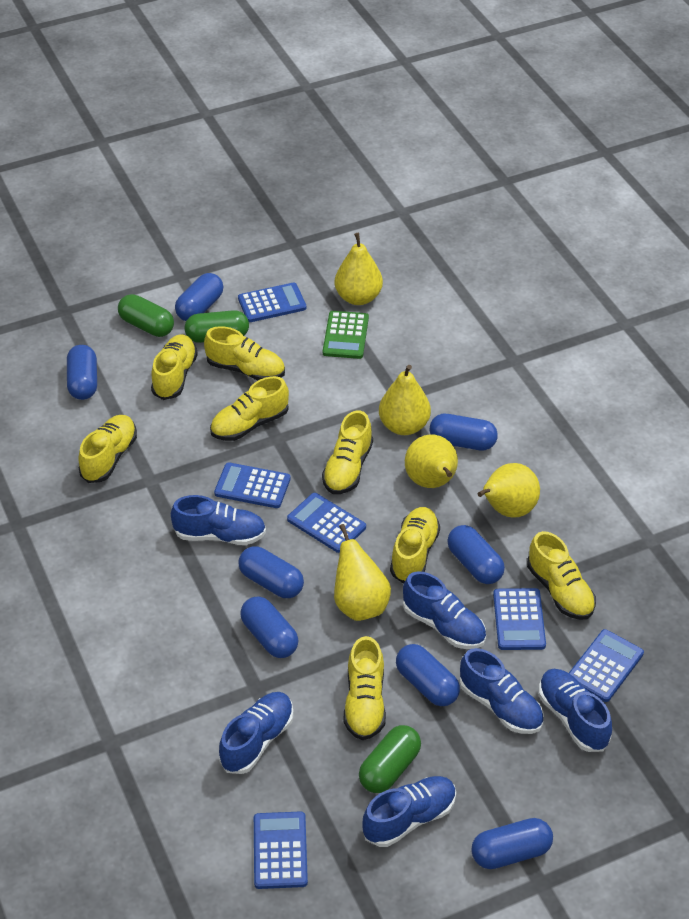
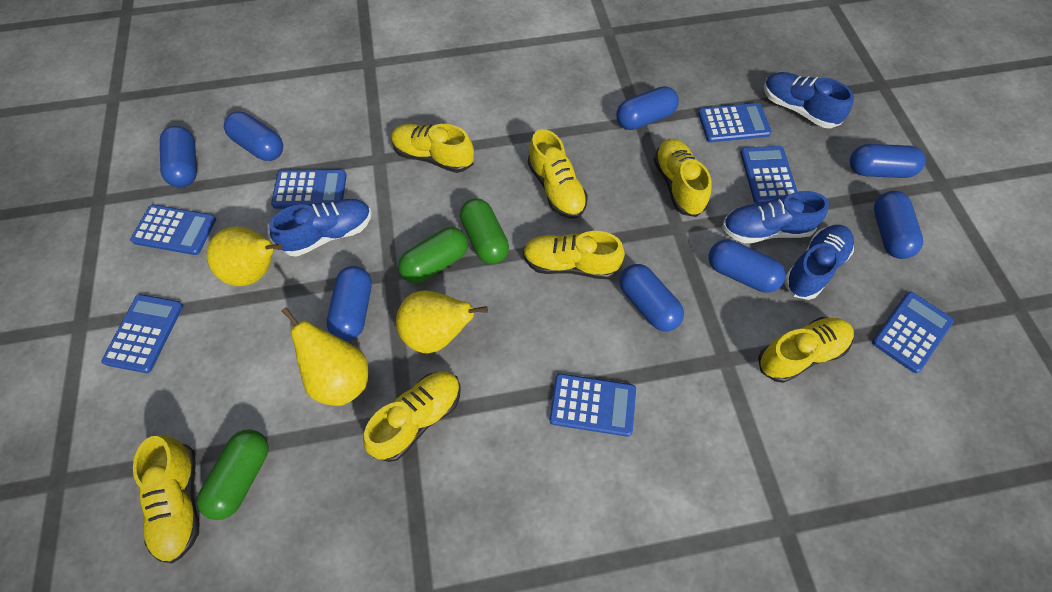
blue calculator: [214,462,291,508] [238,282,307,322] [254,811,308,889] [287,493,366,553] [493,588,546,650] [569,629,644,702] = 6 -> [102,294,183,373] [130,205,216,255] [271,170,347,209] [550,374,636,437] [698,103,772,142] [740,146,798,204] [872,292,954,373] = 7
blue shoe: [171,495,266,545] [219,692,294,774] [362,776,456,847] [403,571,486,649] [459,648,543,734] [539,669,612,752] = 6 -> [269,199,371,257] [722,191,829,243] [764,72,854,128] [784,225,854,300] = 4
green calculator: [323,311,369,359] = 1 -> none = 0
yellow pear: [334,524,391,621] [335,233,383,305] [379,365,431,435] [405,435,458,488] [478,463,540,517] = 5 -> [206,227,282,286] [281,307,368,406] [396,290,488,353] = 3
yellow shoe: [78,415,137,483] [151,334,198,400] [204,326,285,380] [210,376,289,441] [322,410,373,494] [343,636,386,740] [390,507,440,584] [527,531,596,620] = 8 -> [133,435,199,563] [363,372,461,462] [391,124,474,173] [523,231,625,279] [528,129,588,218] [654,139,712,217] [758,317,854,383] = 7

